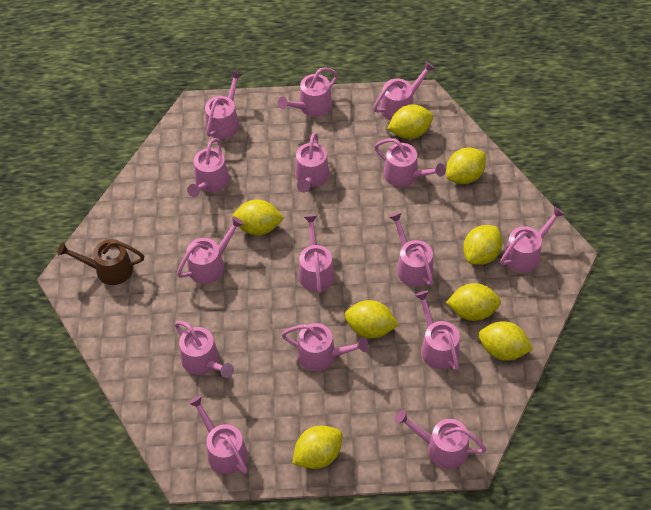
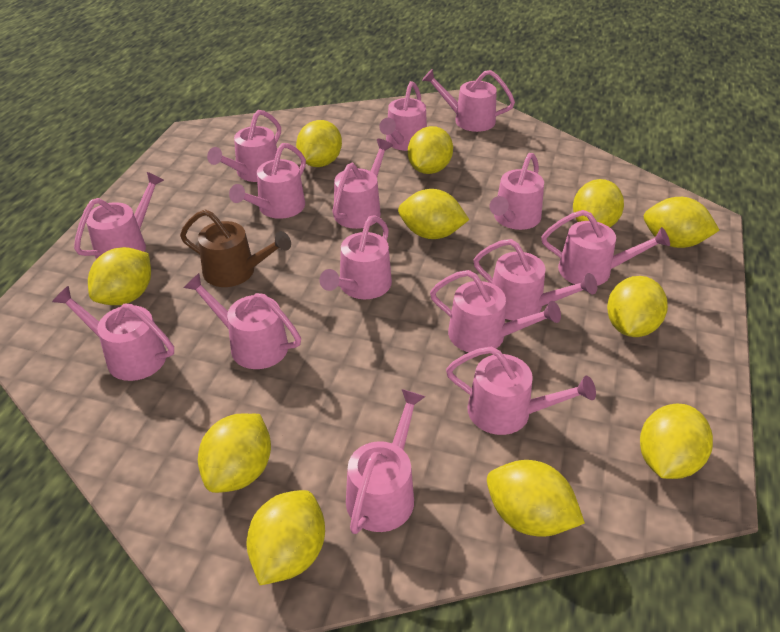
yellow lemon: [232,199,284,235] [292,426,342,469] [344,300,399,339] [387,104,433,139] [446,148,486,184] [446,283,501,321] [463,225,502,265] [478,321,533,361] = 8 -> [88,247,151,305] [198,414,271,493] [247,490,325,585] [296,120,342,167] [398,189,469,239] [408,126,453,174] [487,460,585,537] [573,179,624,227] [607,276,668,337] [640,403,713,479] [644,197,720,248] = 11

